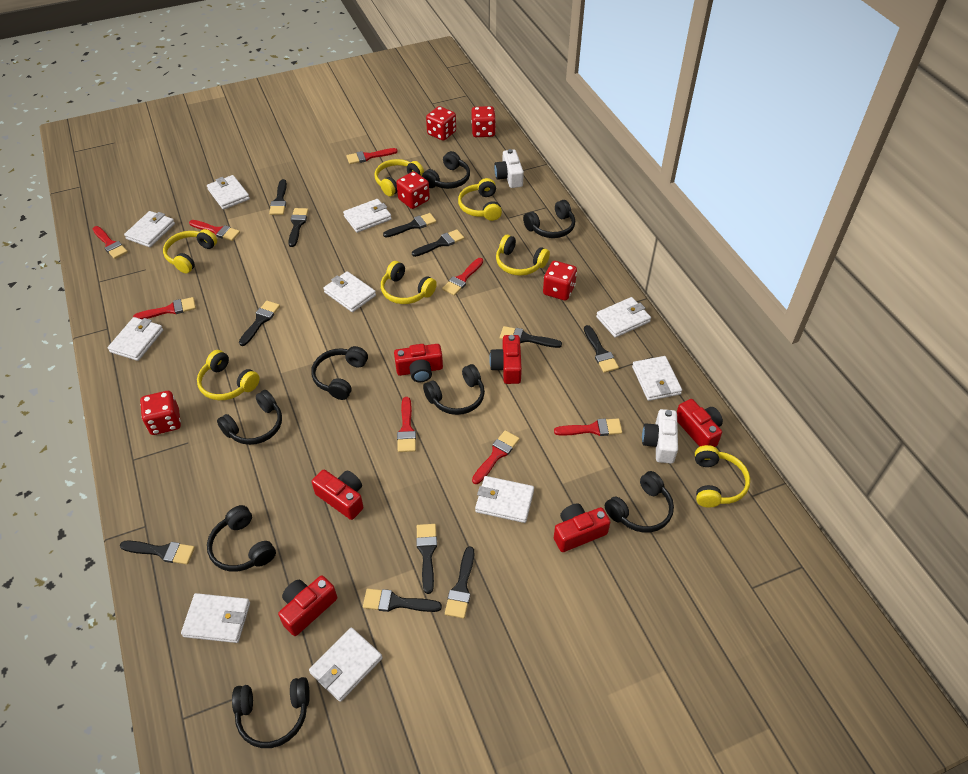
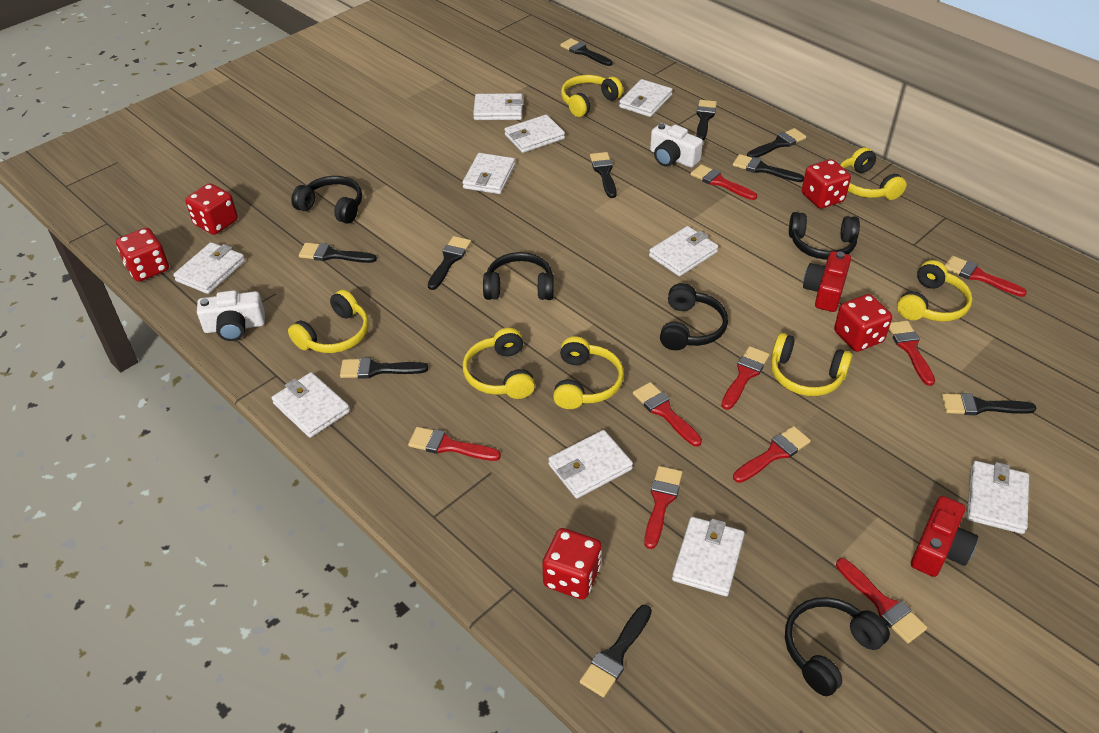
black brush: [120,540,195,565] [239,301,280,346] [269,179,287,215] [288,208,308,247] [363,589,442,612] [383,213,436,237] [412,229,464,257] [416,524,437,594] [445,546,474,619] [500,326,562,348] [584,325,619,373] = 11 -> [299,243,377,263] [340,358,428,379] [428,236,471,290] [560,38,612,66] [580,605,652,697] [590,152,617,198] [696,100,717,140] [733,154,804,182] [747,128,806,158] [941,393,1037,415] = 10
black headphones: [207,505,276,572] [217,390,282,445] [232,677,310,748] [311,346,368,400] [422,151,470,189] [423,364,485,415] [523,200,575,238] [605,471,674,533] = 8 -> [291,176,362,224] [483,252,554,300] [660,283,728,350] [785,597,890,696] [789,212,860,260] = 5
red brush: [93,226,128,259] [133,297,196,320] [189,220,240,241] [346,148,398,164] [397,397,416,452] [442,258,483,296] [472,430,520,484] [554,419,622,436] = 8 -> [408,427,501,461] [633,382,702,447] [644,466,683,549] [690,164,757,200] [721,346,770,410] [733,426,811,483] [836,558,927,643] [889,321,935,386] [945,256,1027,297] = 9
red camera: [278,575,337,636] [312,470,363,520] [394,344,443,382] [489,335,522,384] [554,503,610,552] [677,399,723,447] = 6 -> [803,251,851,312] [911,496,978,577] = 2

